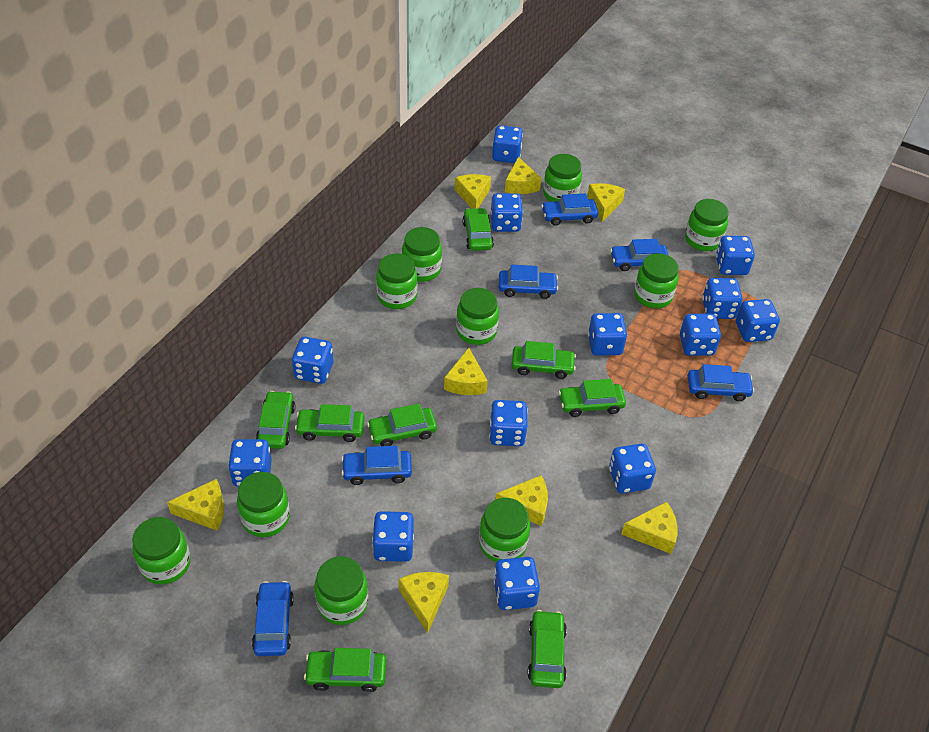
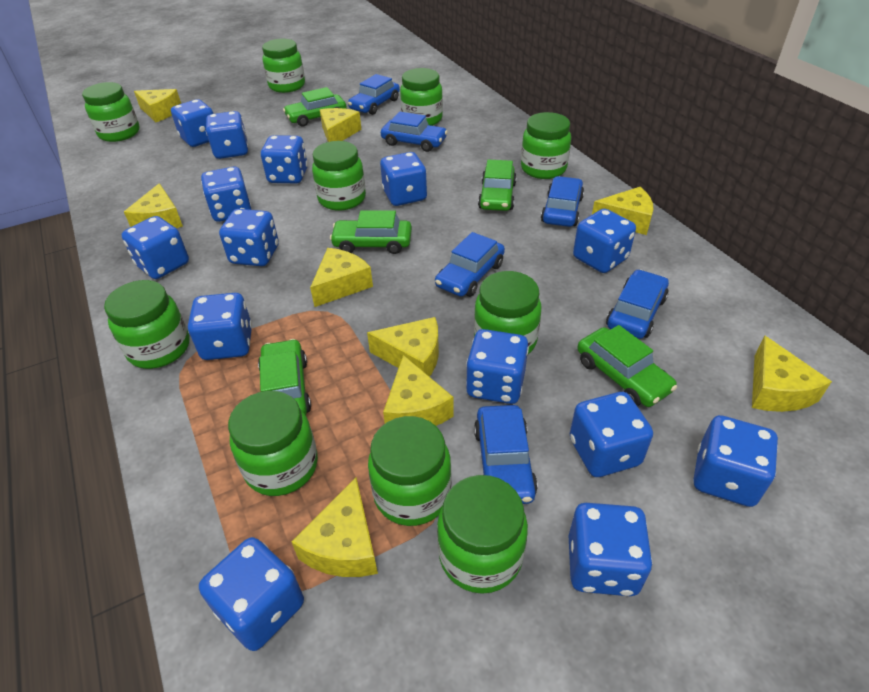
blue dice: [228,439,272,487] [292,337,333,384] [372,511,414,562] [489,400,528,446] [491,193,523,232] [492,125,523,163] [493,557,540,610] [588,313,627,356] [609,444,656,493] [680,314,721,356] [702,278,742,319] [716,236,755,275] [736,299,780,342] = 13 -> [121,216,189,279] [171,99,214,147] [188,293,252,360] [199,537,304,651] [201,167,251,222] [206,111,248,159] [219,209,279,266] [261,135,308,184] [380,152,427,206] [466,329,529,404] [569,503,652,596] [570,392,653,477] [573,209,636,273] [694,415,778,507] = 14
green car: [256,391,296,449] [295,404,364,442] [304,648,387,692] [367,404,437,446] [462,208,494,251] [512,341,576,379] [527,610,567,688] [559,379,626,417] = 8 -> [258,339,311,415] [283,87,347,127] [330,210,412,254] [478,160,517,211] [577,325,677,407] = 5
yellow cheese: [167,479,224,531] [398,572,449,633] [444,348,488,395] [455,174,491,209] [495,475,548,526] [505,157,541,194] [587,183,625,222] [621,502,677,554] = 8 -> [124,183,183,228] [134,89,181,122] [292,477,378,577] [310,248,373,307] [320,108,362,142] [367,317,439,377] [383,355,454,426] [592,187,653,235] [752,336,832,412] = 9

